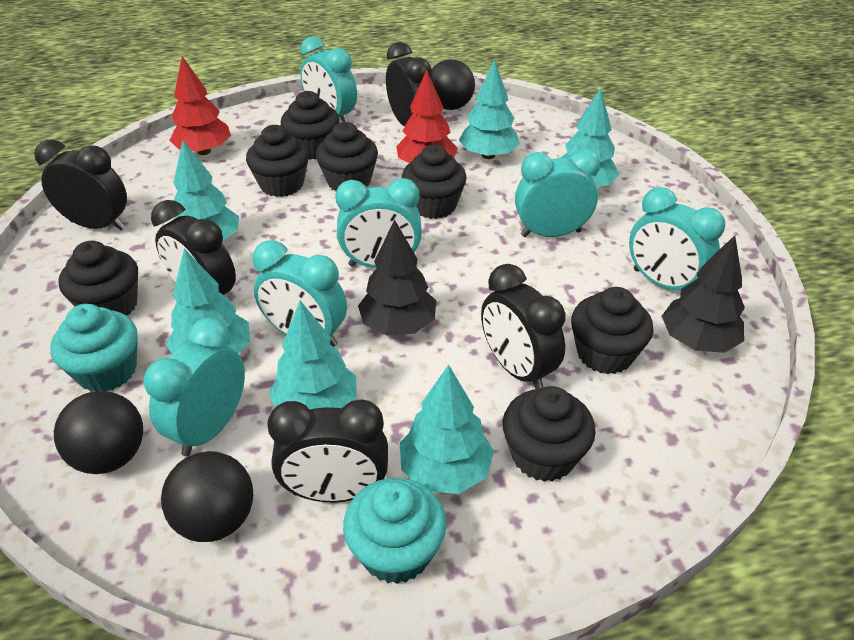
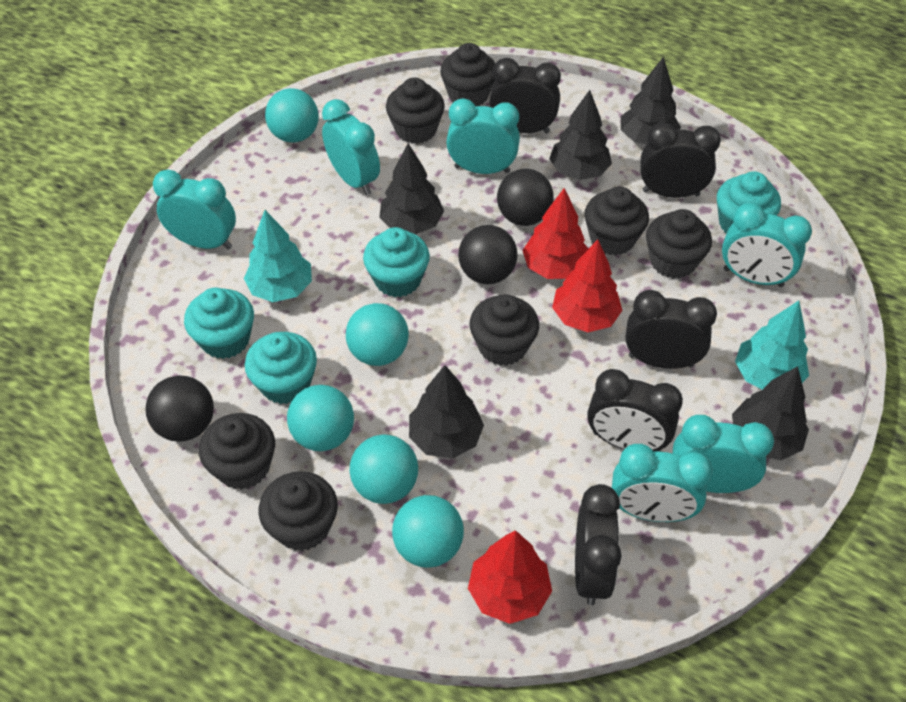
black tree: [358,219,436,336] [662,235,745,353] = 2 -> [379,143,444,234] [409,365,484,458] [549,90,612,180] [621,57,681,145] [732,366,809,460] = 5
red tree: [169,56,231,155] [396,70,458,163] = 2 -> [468,530,552,624] [522,188,589,279] [552,239,623,332] = 3
turquoise ball: none = 0 -> [265,88,319,143] [287,385,354,451] [346,303,409,366] [349,434,418,504] [392,495,464,568] = 5
turquoise cupcake: [50,304,138,392] [343,478,446,584] = 2 -> [184,288,254,359] [245,332,317,404] [363,227,430,297] [717,171,781,233] = 4
turquoise tree: [166,249,250,354] [173,141,239,241] [269,301,357,410] [400,365,494,494] [459,60,520,159] [560,88,619,187] = 6 -> [244,210,312,302] [735,301,809,390] = 2

